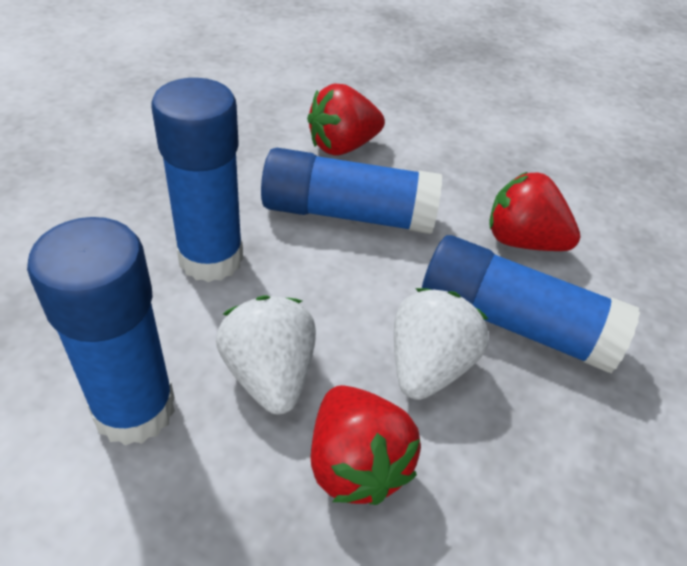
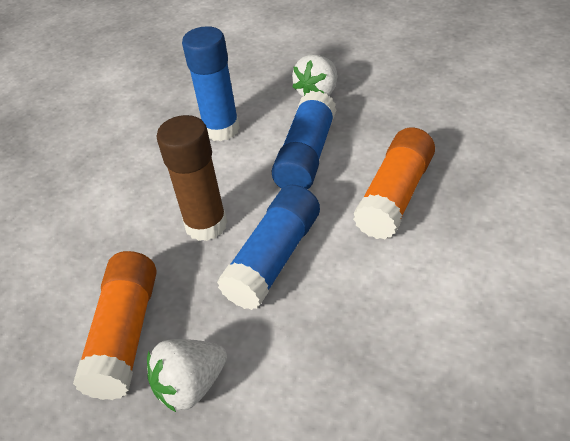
blue glue stick: [27,217,175,446] [152,78,243,282] [261,148,442,234] [422,235,640,373] = 4 -> [182,26,240,141] [217,185,320,310] [271,91,336,189] = 3
brown glue stick: none = 0 -> [156,115,227,241] = 1
orange glue stick: none = 0 -> [73,251,156,400] [353,128,435,239] = 2
red strawberry: [307,83,385,155] [310,385,421,505] [489,172,580,251] = 3 -> none = 0

